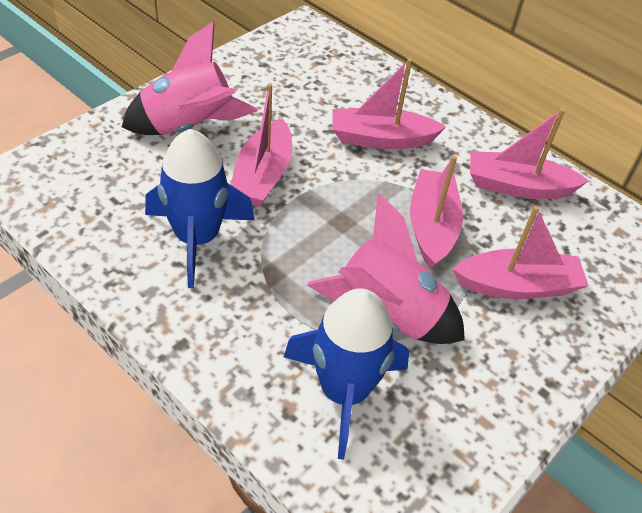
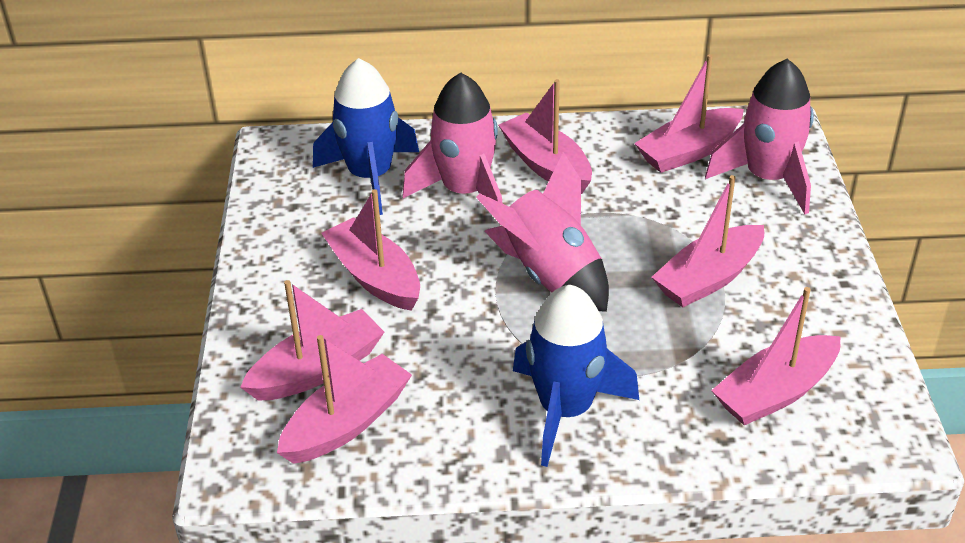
pink boat: [231,83,292,207] [333,58,446,149] [410,155,463,269] [452,206,589,299] [470,108,589,199] = 5 -> [240,280,384,401] [277,335,412,464] [321,189,420,311] [498,79,592,194] [634,54,744,173] [652,175,764,307] [711,287,841,425] = 7
pink rocket: [122,22,258,135] [307,194,465,344] = 2 -> [403,72,503,225] [476,152,609,312] [705,59,814,214] = 3

